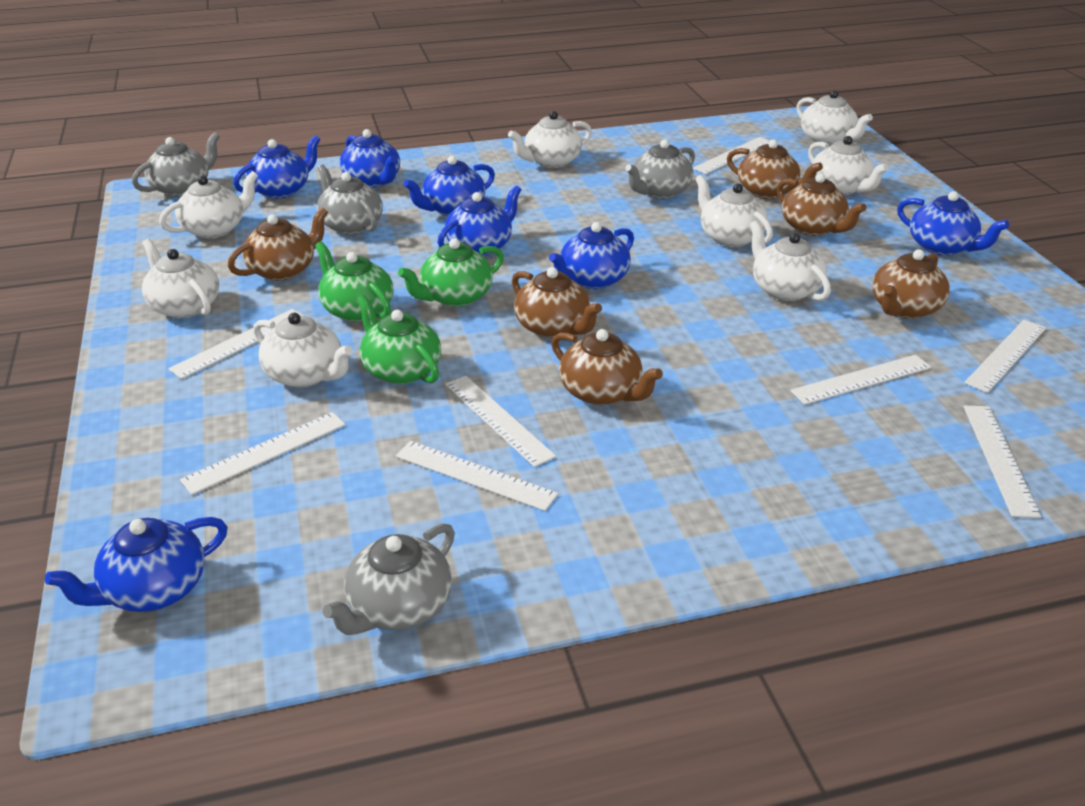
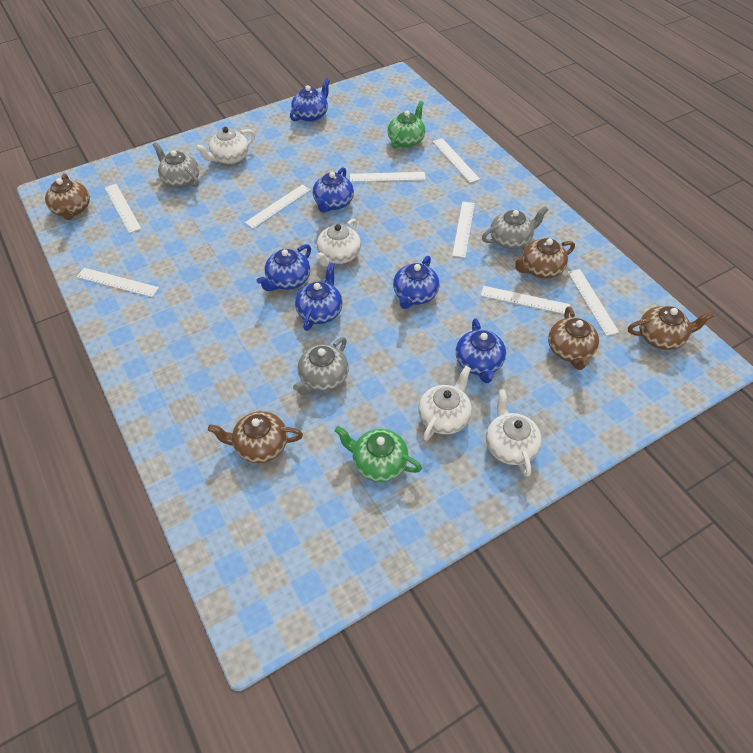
blue teapot: [45,517,228,612] [234,135,321,199] [340,129,400,188] [404,156,495,216] [437,185,521,256] [549,222,634,289] [897,191,1009,256] = 7 -> [257,244,311,291] [290,78,330,122] [295,262,343,331] [313,167,354,213] [393,256,439,309] [456,318,506,383] = 6
brown teapot: [228,207,328,281] [512,267,602,338] [551,329,663,405] [727,139,823,199] [777,173,867,236] [872,249,950,319] = 6 -> [45,173,90,220] [208,411,303,463] [513,238,575,279] [548,306,599,370] [628,306,714,350] = 5
green teapot: [315,241,393,322] [357,295,441,384] [398,238,504,307] = 3 -> [335,426,422,482] [387,101,425,149] = 2
grey teapot: [132,132,220,196] [317,165,383,235] [322,523,455,635] [625,139,695,199] = 4 -> [153,142,199,188] [293,337,349,395] [482,206,548,249] = 3
white teapot: [142,239,219,318] [159,171,258,238] [253,313,353,387] [508,111,592,168] [695,175,773,247] [750,220,831,301] [796,90,873,145] [808,136,889,195] = 8 -> [195,127,255,164] [316,219,361,267] [418,366,472,441] [486,389,542,477] = 4

